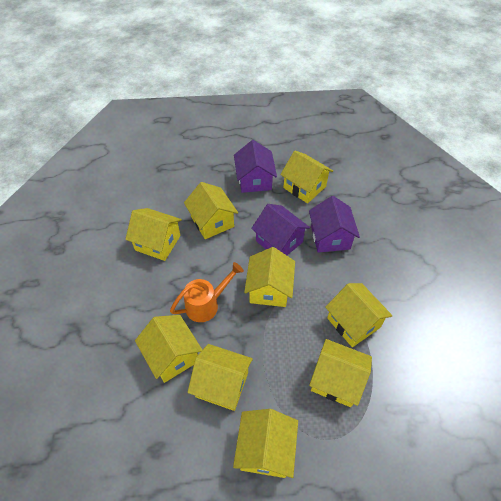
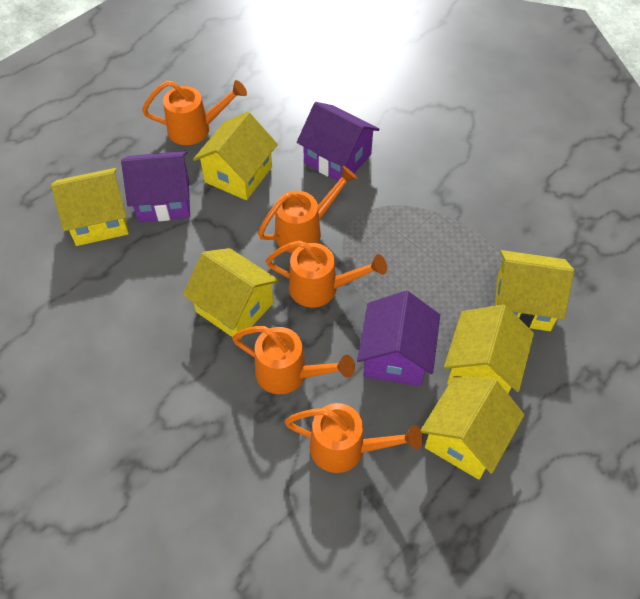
orange watering can: [170,262,244,322] = 1 -> [142,80,247,145] [232,326,355,394] [258,166,358,253] [266,241,387,308] [285,403,423,473] = 5
yellow house: [125,208,182,261] [135,315,202,383] [184,182,238,239] [188,344,253,411] [233,409,298,478] [244,247,295,307] [280,151,333,204] [309,339,372,407] [325,283,393,347] = 9 -> [51,168,129,246] [183,248,279,340] [193,112,278,200] [421,376,524,480] [444,304,534,393] [495,250,574,331] = 6

